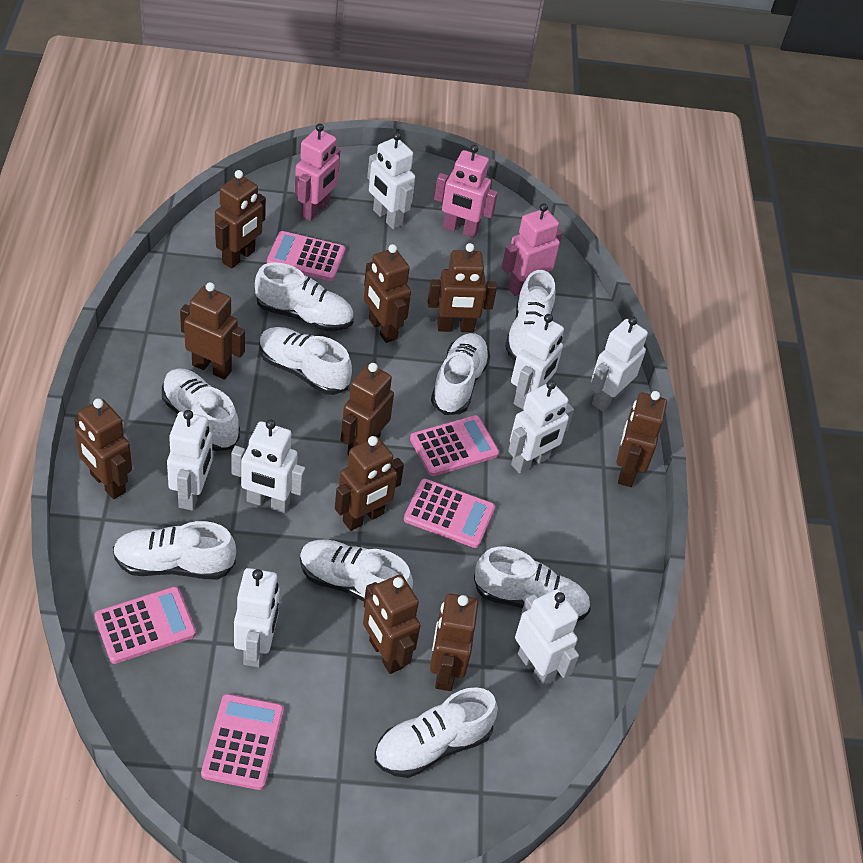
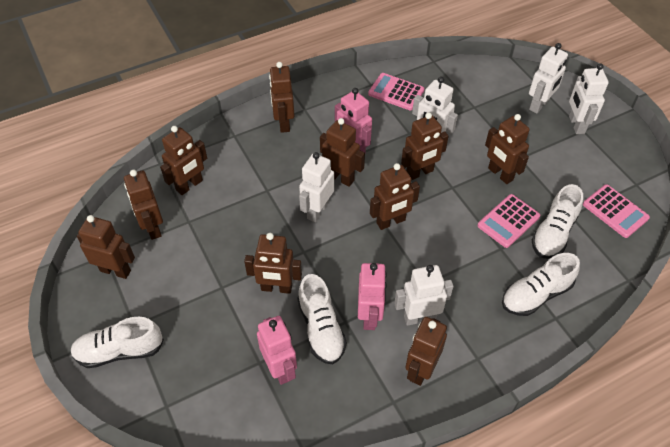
pink calculator: [94,586,196,664] [201,694,284,790] [267,231,345,281] [404,479,495,548] [410,415,499,476] = 5 -> [368,73,424,110] [477,194,540,248] [583,184,650,238] = 3
white robot: [167,410,213,511] [231,419,306,513] [234,568,280,667] [367,132,415,229] [508,380,574,474] [511,314,564,409] [515,589,579,687] [590,316,648,411] = 8 -> [299,152,334,222] [394,265,454,326] [412,77,458,134] [529,43,568,114] [569,63,609,134] = 5
white shoe: [113,521,236,580] [162,368,240,451] [255,262,354,331] [259,327,352,395] [300,539,413,602] [374,687,498,778] [431,333,490,415] [474,547,591,622] [505,270,555,361] = 9 -> [70,317,164,368] [297,274,347,364] [502,253,580,316] [532,184,583,259] = 4

